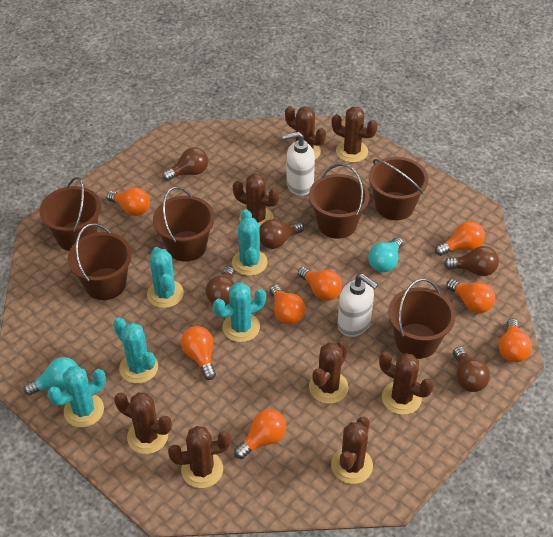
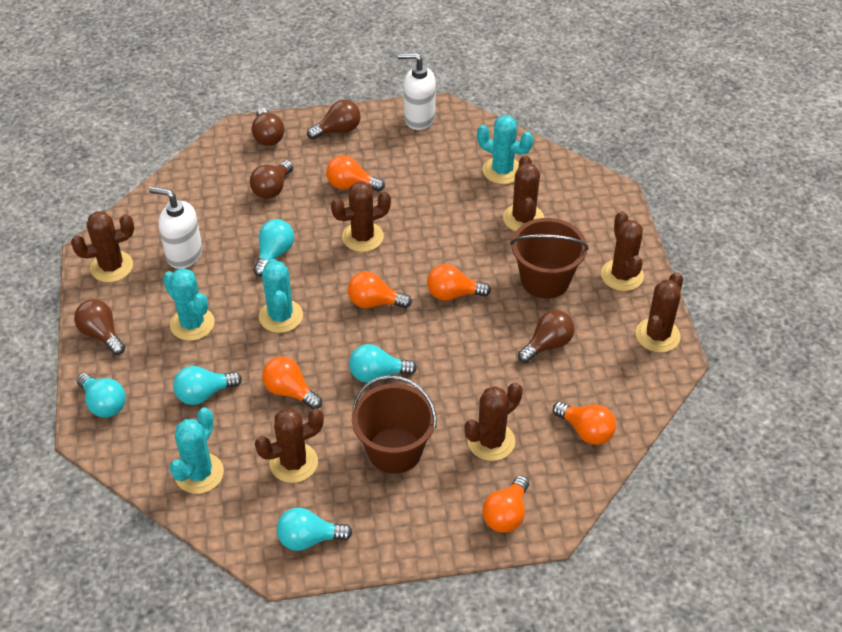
brown bucket: [39,177,101,251] [68,223,132,300] [153,186,215,262] [309,163,369,239] [369,157,428,220] [388,278,456,359] = 6 -> [352,375,437,474] [510,218,588,298] = 2
brown cactus: [114,392,172,454] [168,426,231,488] [233,173,280,226] [285,106,326,159] [309,341,348,404] [331,416,373,484] [332,107,378,163] [379,352,434,415] = 8 -> [71,211,134,282] [255,408,324,483] [331,182,391,252] [465,382,523,461] [503,155,544,232] [601,211,644,291] [636,272,683,352] = 7
orange light bulb: [107,187,150,216] [181,326,216,380] [234,409,286,459] [270,285,305,325] [298,267,342,301] [435,221,485,256] [447,279,495,313] [499,318,532,363] = 8 -> [262,357,322,409] [326,156,385,191] [348,272,412,308] [427,264,491,301] [482,476,529,533] [553,402,616,445] = 6
turquoise cactus: [48,366,106,427] [113,317,158,384] [147,247,184,308] [213,282,266,342] [232,209,268,276] = 5 -> [163,268,215,341] [170,407,224,494] [259,259,303,333] [477,115,533,184] = 4
turquoise light bulb: [24,357,78,395] [368,237,403,272] = 2 -> [77,373,126,418] [173,366,242,405] [253,219,294,276] [277,508,352,551] [349,344,417,383] = 5

